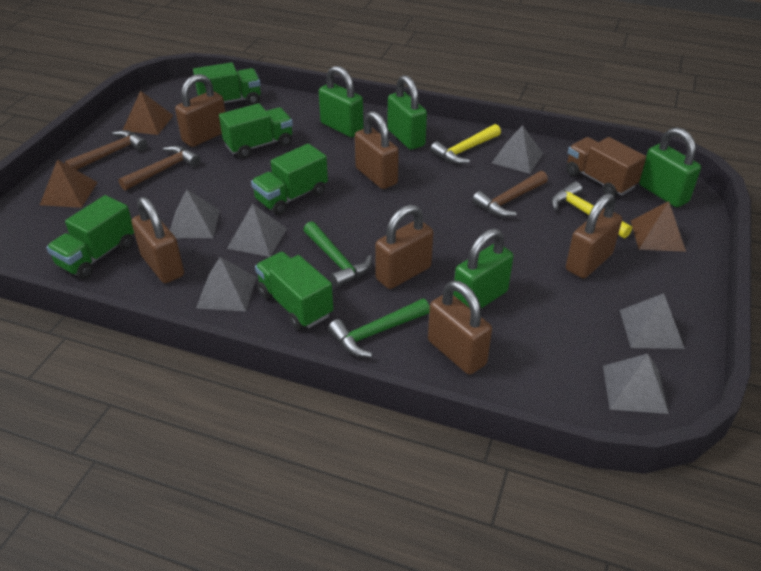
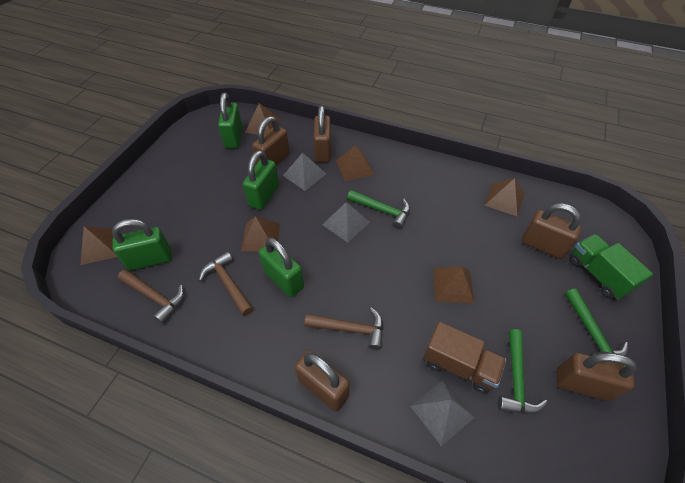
brown padlock: [131,197,184,283] [175,74,225,147] [355,111,399,189] [375,205,433,289] [428,280,492,374] [566,193,622,278] = 6 -> [252,116,290,166] [295,350,350,411] [314,106,331,162] [522,203,581,259] [556,353,637,401] = 5
brown pyramid: [40,159,98,208] [123,91,173,135] [631,201,686,252] = 3 -> [80,226,117,265] [241,216,280,252] [245,103,281,135] [336,145,374,181] [433,266,475,304] [485,178,525,216] = 6
green hammer: [303,221,372,288] [328,299,430,357] = 2 -> [347,190,410,229] [498,329,548,414] [565,288,628,356] = 3
green truck: [46,195,134,279] [193,62,261,105] [219,103,293,158] [251,144,328,215] [255,252,333,330] = 5 -> [569,234,653,300] = 1
grey pyramid: [170,190,220,238] [196,257,256,311] [227,204,287,257] [492,125,543,174] [603,354,669,414] [620,293,685,349] = 6 -> [283,153,326,191] [322,202,369,243] [410,380,475,446] = 3
yellow hammer: [430,124,501,164] [552,182,632,238] = 2 -> none = 0

